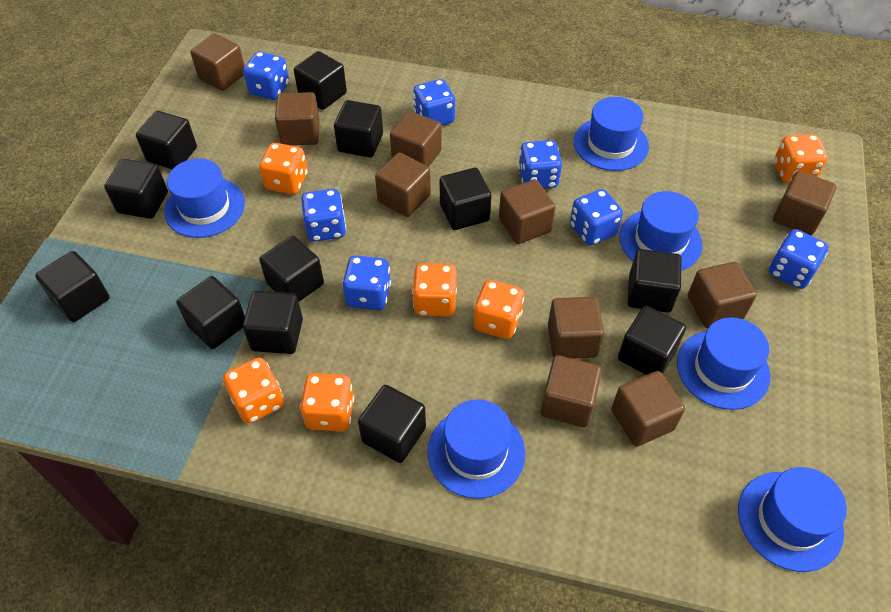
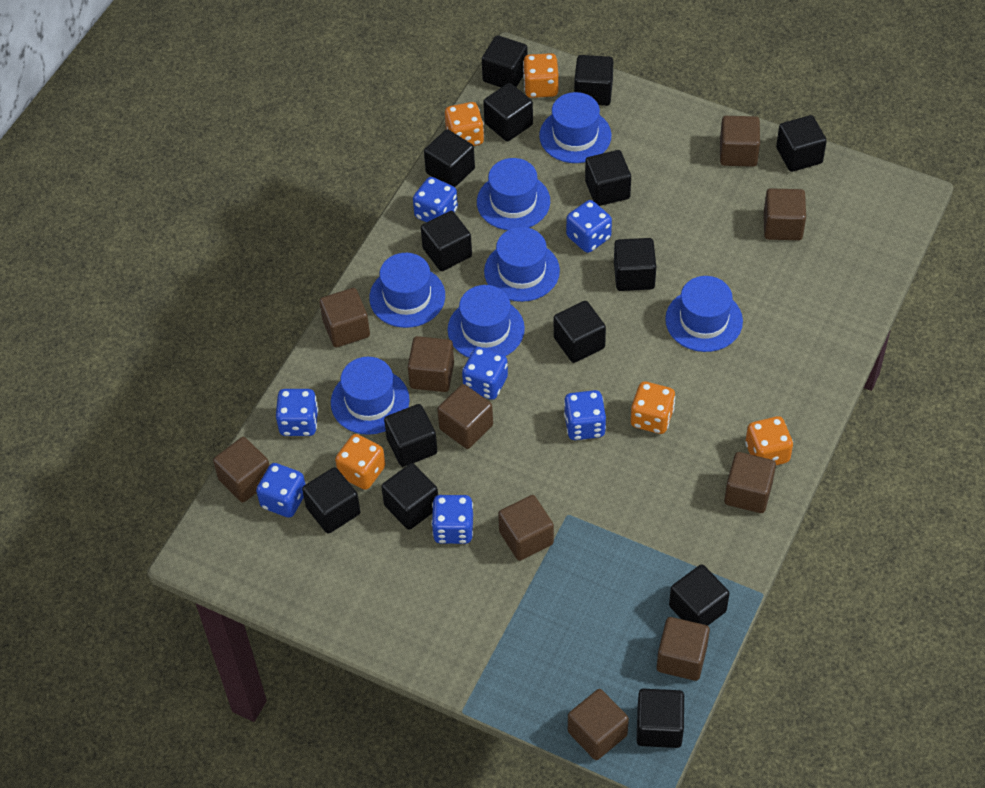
black cube: [35,251,110,322] [104,159,168,219] [136,111,197,169] [177,276,245,349] [243,291,303,354] [259,236,324,302] [294,51,347,110] [334,100,383,157] [358,385,426,463] [440,168,491,230] [618,306,686,375] [628,249,681,313] = 12 -> [302,467,360,534] [381,463,438,530] [384,404,437,467] [421,211,472,271] [424,129,475,187] [482,35,528,87] [483,83,533,141] [554,301,606,363] [574,55,613,106] [585,150,631,206] [614,238,656,291] [637,689,684,748] [669,564,730,626] [776,115,827,172] = 14
blue hat: [164,159,245,238] [427,399,525,499] [574,97,649,171] [619,191,702,271] [677,317,770,410] [738,467,847,572] = 6 -> [331,357,409,435] [369,253,445,328] [448,285,525,358] [477,158,550,230] [484,227,560,302] [539,92,611,163] [665,276,743,352] = 7
orange dice: [223,358,284,424] [259,143,308,194] [300,373,354,432] [412,263,457,317] [474,280,524,339] [774,134,828,183] = 6 -> [335,434,385,490] [445,102,484,146] [523,53,559,98] [631,382,675,434] [745,416,793,465] = 5

